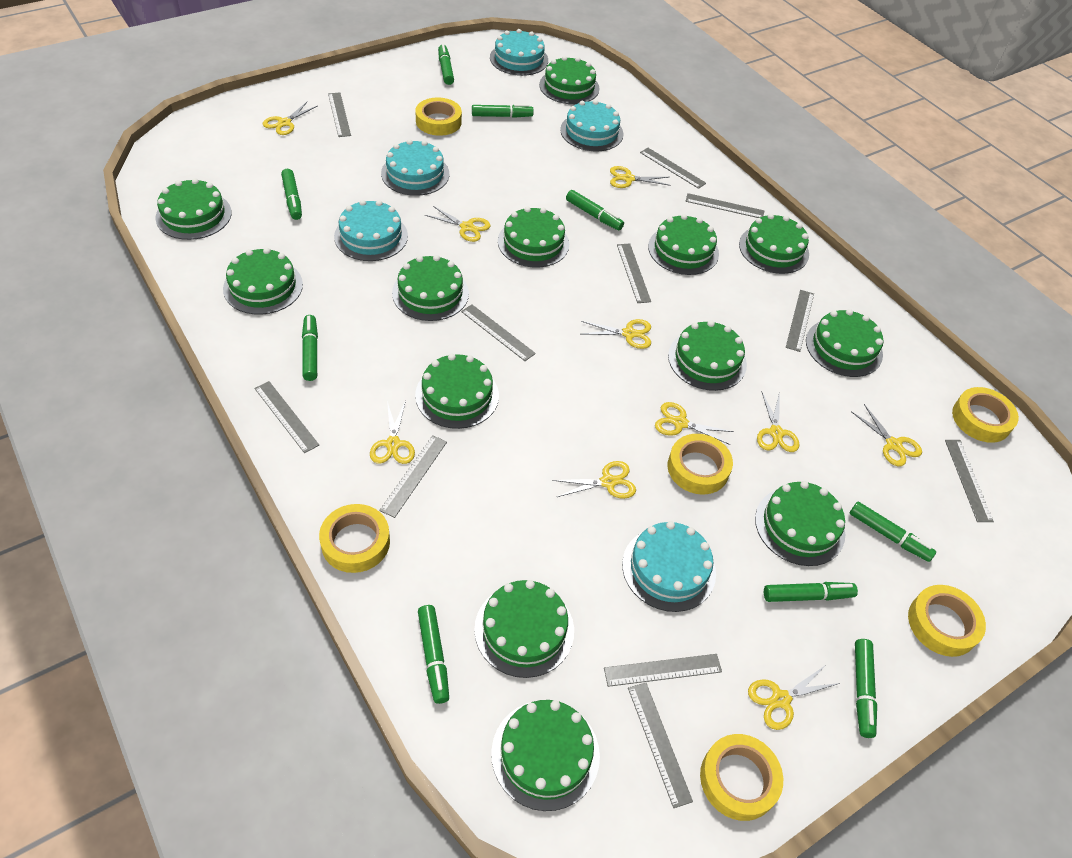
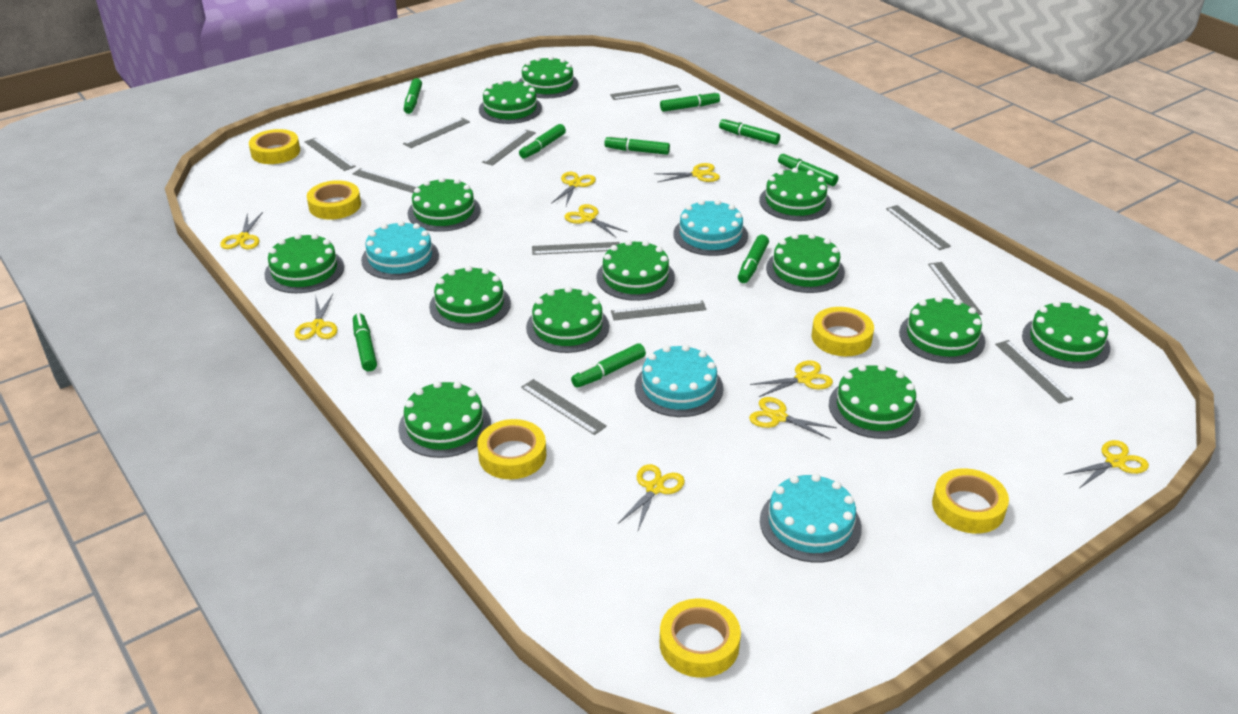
turquoise cake: [334,200,408,261] [381,139,449,196] [490,29,548,76] [560,100,624,151] [622,521,716,612] = 5 -> [361,221,439,280] [635,344,723,417] [673,200,748,256] [760,474,862,563] = 4
yellow scissors: [262,102,317,135] [370,401,415,464] [425,206,490,242] [552,461,636,499] [581,319,651,349] [610,166,671,188] [655,402,734,445] [748,665,840,730] [757,392,799,452] [851,404,922,466] = 10 -> [220,212,263,249] [295,294,338,340] [551,172,596,206] [564,204,627,237] [618,464,685,530] [654,163,720,182] [749,397,837,439] [750,360,833,397] [1064,440,1149,488] = 9

